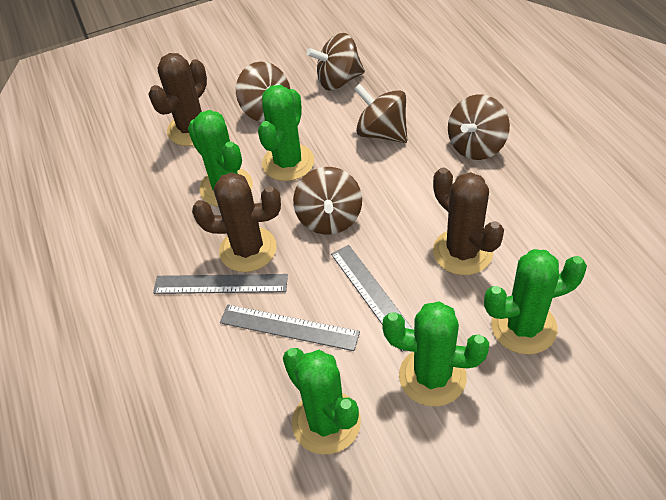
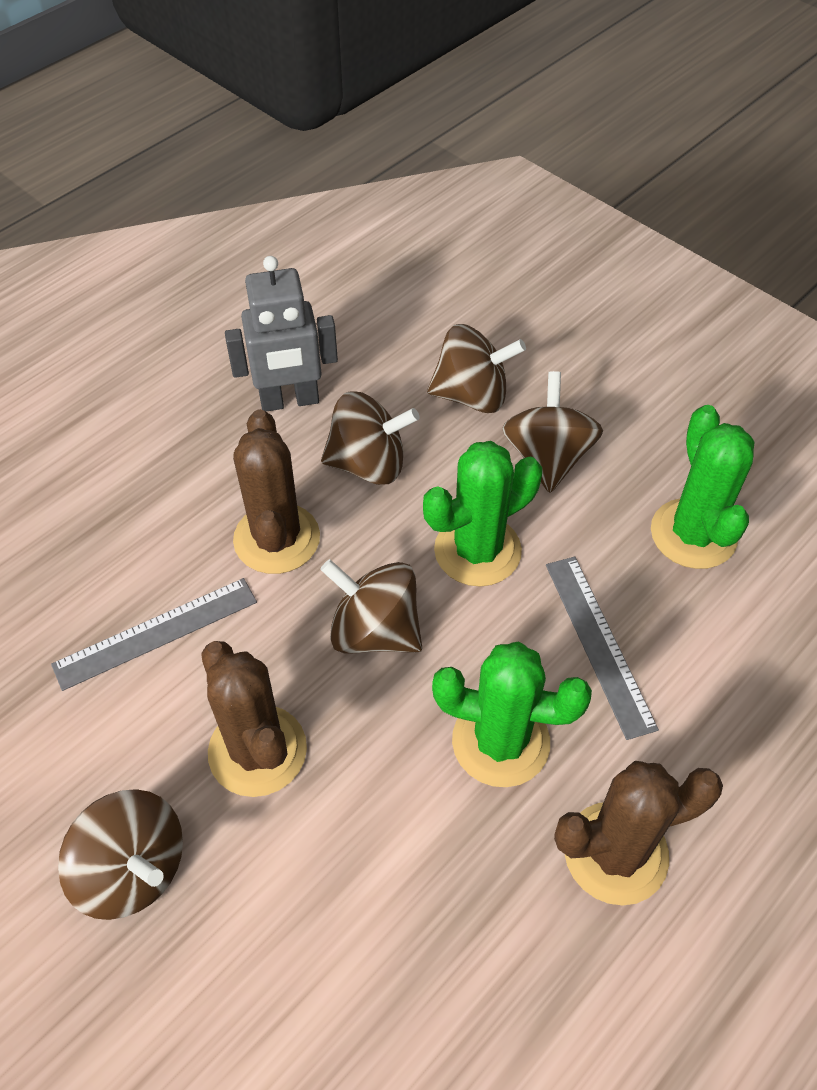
green cactus: [188,110,253,206] [258,85,314,181] [283,348,361,455] [382,301,489,407] [484,249,587,355] = 5 -> [423,441,542,587] [432,641,592,787] [651,405,754,569] = 3
grey robot: none = 0 -> [225,256,338,412] = 1
grey ruler: [153,274,288,294] [220,305,360,351] [331,245,413,352] = 3 -> [51,578,257,691] [546,557,659,740] = 2

